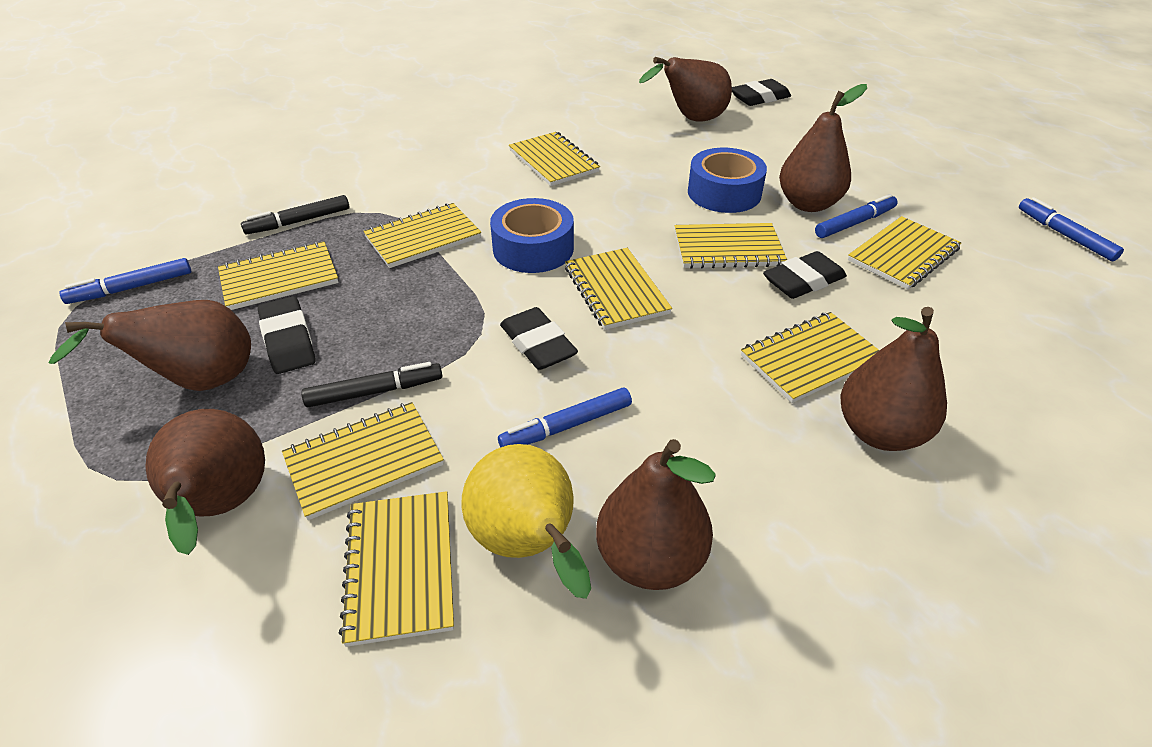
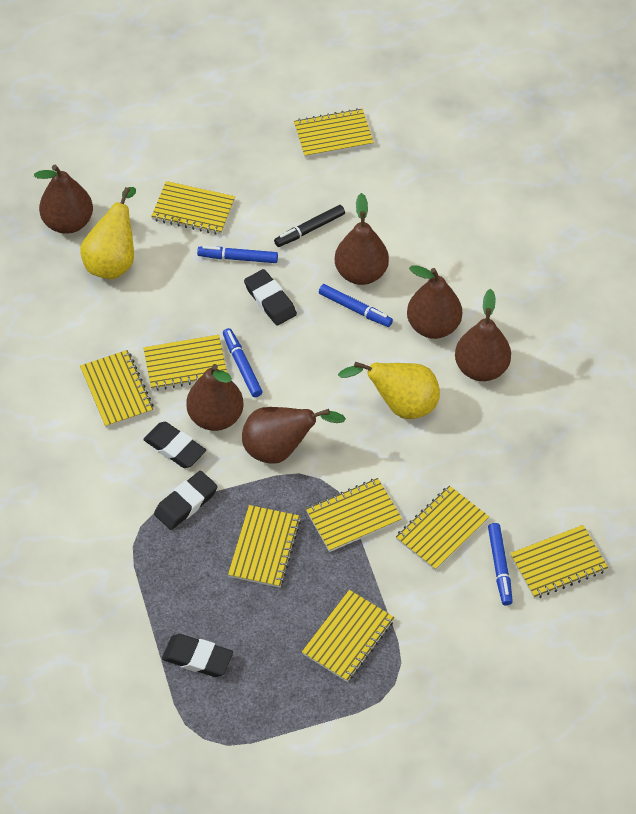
black marker: [241,195,349,234] [301,362,442,407] = 2 -> [274,205,345,247] = 1
blue tape: [490,198,574,273] [688,148,767,213] = 2 -> none = 0
yellow pear: [461,444,591,599] = 1 -> [80,187,136,279] [338,362,440,419] = 2

